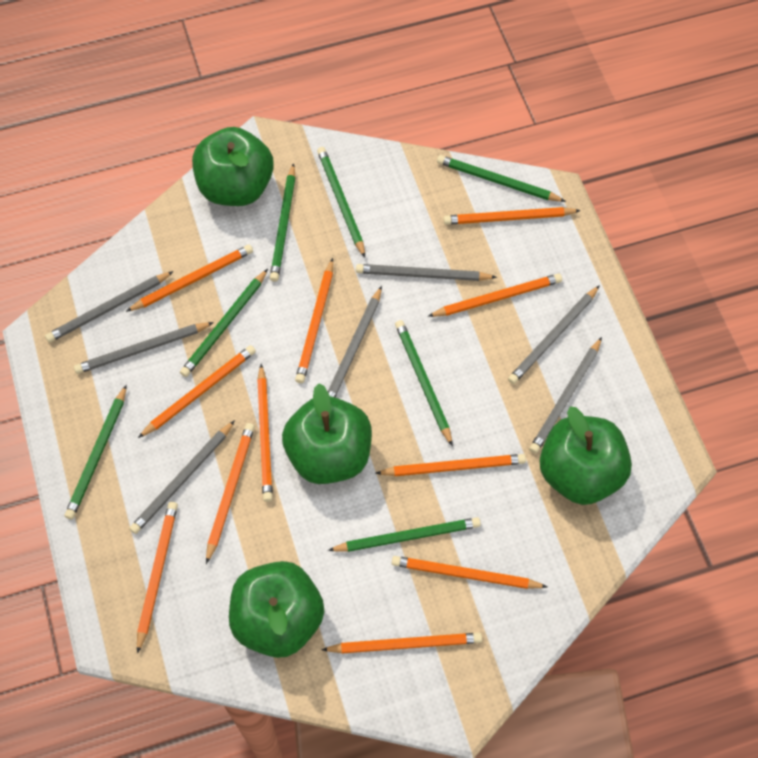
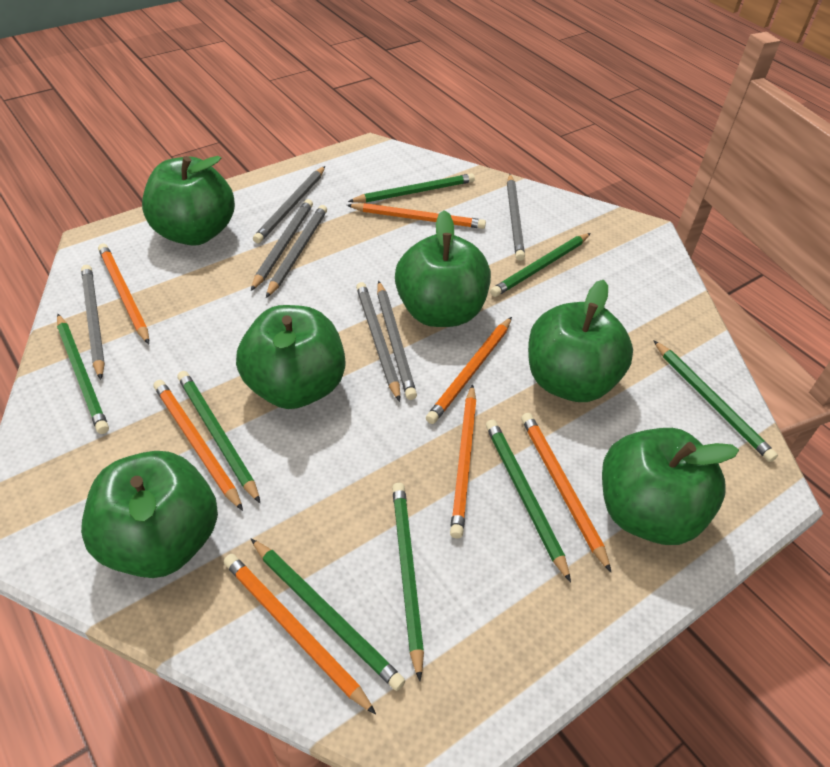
green apple: [192,127,274,206] [229,561,324,658] [282,383,372,484] [540,406,632,505] = 4 -> [81,451,218,578] [142,156,235,246] [236,305,346,409] [395,210,491,327] [528,280,633,402] [602,428,739,545] = 6
green pencil: [65,385,127,519] [180,269,268,377] [270,163,296,282] [317,147,365,258] [328,517,481,552] [395,320,453,447] [437,155,566,202] = 7 -> [57,314,109,434] [177,371,260,503] [251,539,405,691] [348,173,475,203] [392,483,424,681] [486,420,571,582] [490,233,591,297] [653,340,778,462] = 8
orange pencil: [126,245,253,312] [137,502,178,654] [138,345,256,438] [206,423,255,564] [257,364,273,502] [295,258,333,383] [321,633,482,654] [375,454,526,476] [392,556,547,589] [428,274,562,317] [443,207,581,225] = 11 -> [98,244,149,344] [154,380,243,511] [224,554,376,715] [347,203,486,229] [426,317,512,424] [450,384,476,538] [521,413,611,572] = 7

